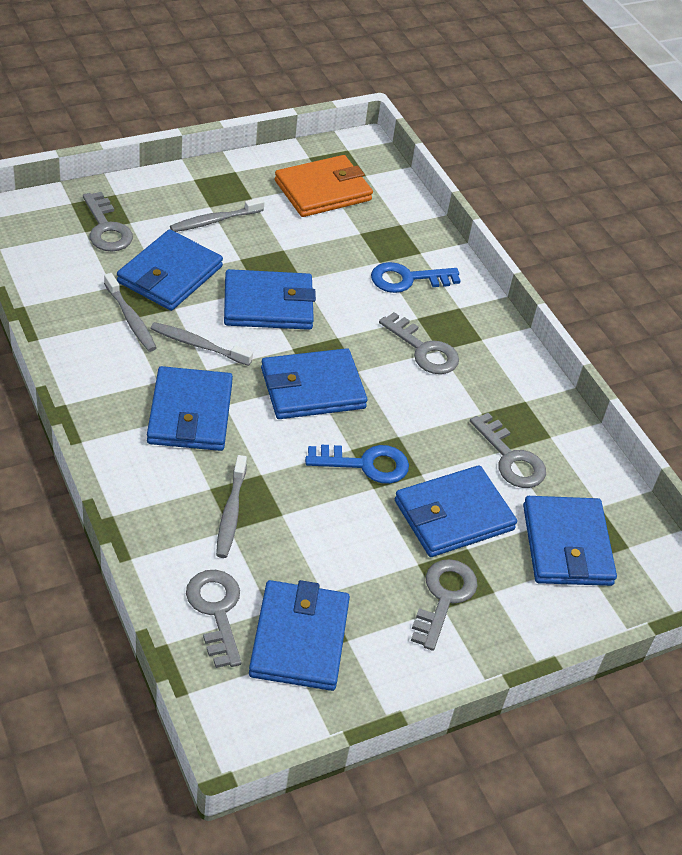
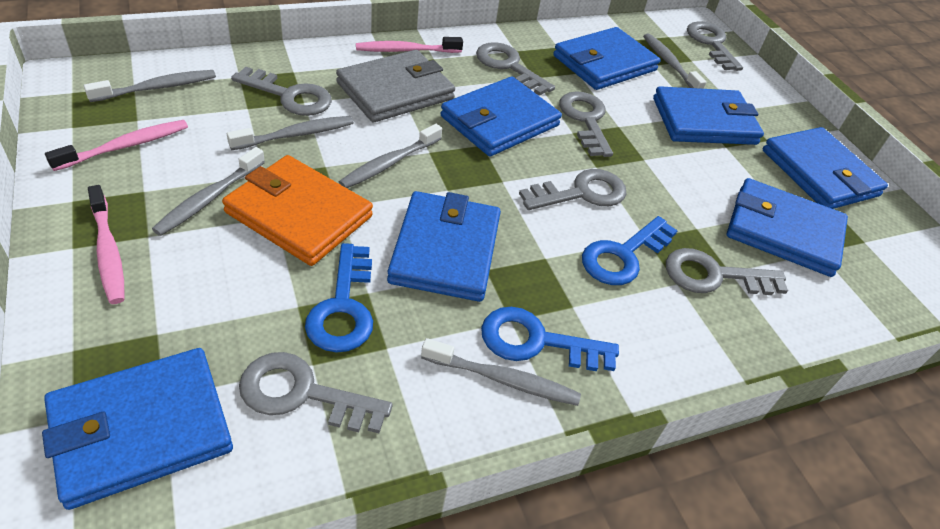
blue key: [305,445,409,484] [371,262,461,293] = 2 -> [305,243,373,353] [481,307,619,371] [582,216,678,285] = 3
grey key: [83,192,133,252] [186,570,242,668] [379,312,459,374] [411,559,478,651] [470,413,546,488] = 5 -> [231,67,332,116] [239,352,393,433] [476,42,555,96] [519,169,626,210] [559,91,613,157] [666,248,788,295] [687,21,743,71] = 7
grey toothbrush: [104,273,156,352] [150,322,253,366] [170,197,264,232] [216,455,247,558] = 4 -> [84,70,216,102] [152,147,265,236] [227,116,354,150] [339,124,442,188] [421,338,581,406] [643,33,706,89] = 6
grey wallet: none = 0 -> [336,50,455,122] = 1
pink toothbrush: none = 0 -> [45,120,188,171] [88,185,125,304] [356,37,463,53] = 3

